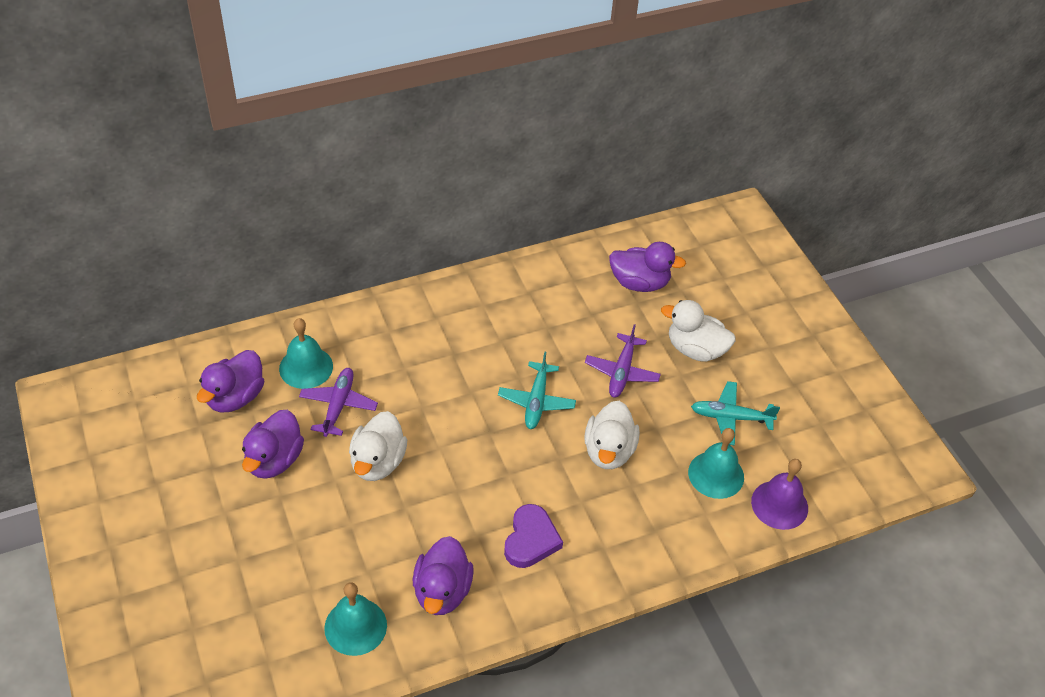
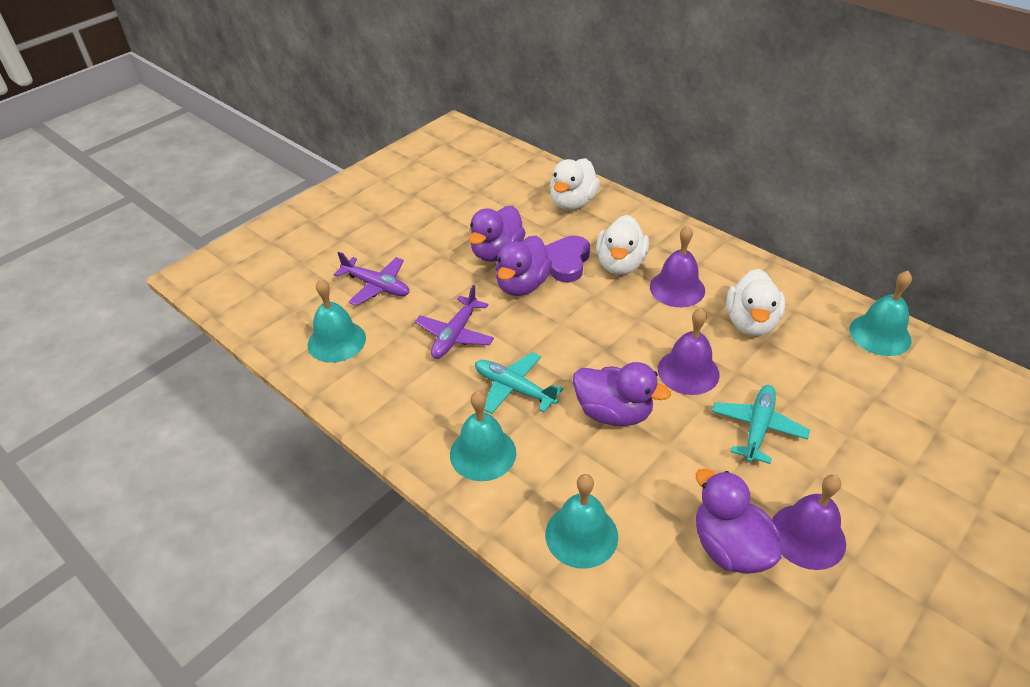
purple bell: [751,459,808,530] = 1 -> [650,226,705,307] [658,308,720,395] [772,475,846,570] = 3
turquoise bell: [279,318,333,389] [324,582,387,656] [688,428,744,499] = 3 -> [308,279,366,363] [450,391,516,481] [545,474,618,569] [849,271,912,356] = 4

